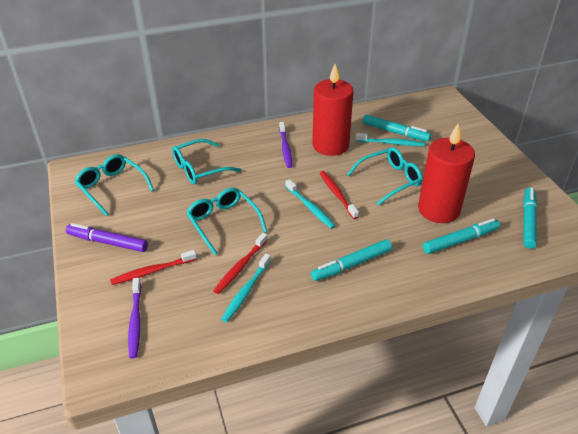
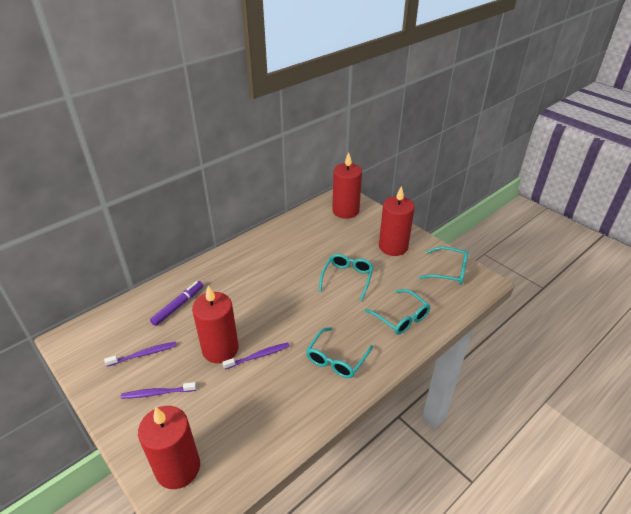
purple toothbrush: [128,278,141,359] [279,122,292,168] = 2 -> [104,342,177,366] [121,382,196,399] [222,343,290,369] = 3
red candle: [312,64,354,156] [418,123,475,223] = 2 -> [138,406,200,489] [192,285,239,363] [332,152,362,219] [379,186,415,256] = 4
red toothbrush: [110,250,197,285] [213,233,268,294] [320,171,359,219] = 3 -> none = 0
turquoise marker: [311,239,392,281] [363,114,431,142] [423,218,500,254] [523,187,537,249] = 4 -> none = 0
turquoise toothbrush: [221,254,271,322] [285,179,336,229] [356,133,425,146] = 3 -> none = 0

